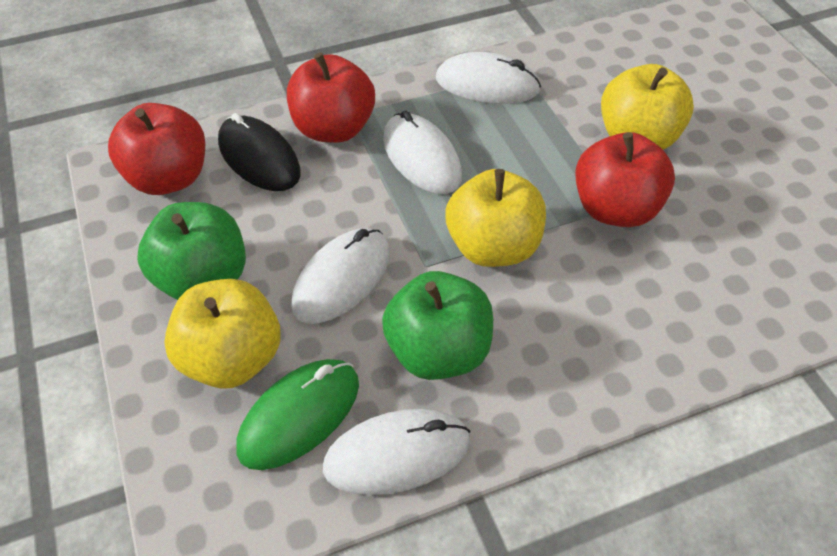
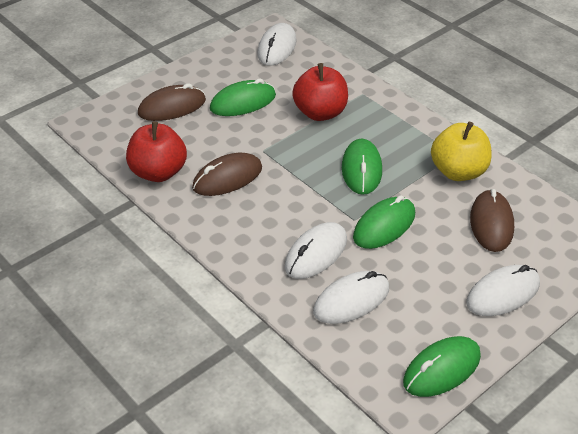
black mouse: [218,113,301,191] = 1 -> none = 0
brown mouse: none = 0 -> [138,83,206,121] [192,153,262,196] [470,189,514,252] = 3
green apple: [137,202,246,300] [382,271,493,380] = 2 -> none = 0
green mouse: [236,359,359,470] = 1 -> [210,79,276,116] [342,139,382,195] [353,195,415,249] [403,336,481,397] = 4
red apple: [108,103,205,195] [287,52,375,143] [575,132,675,227] = 3 -> [126,121,187,182] [292,63,348,121] = 2
yellow apple: [164,279,281,389] [446,169,546,267] [601,64,694,150] = 3 -> [431,122,492,181] = 1

